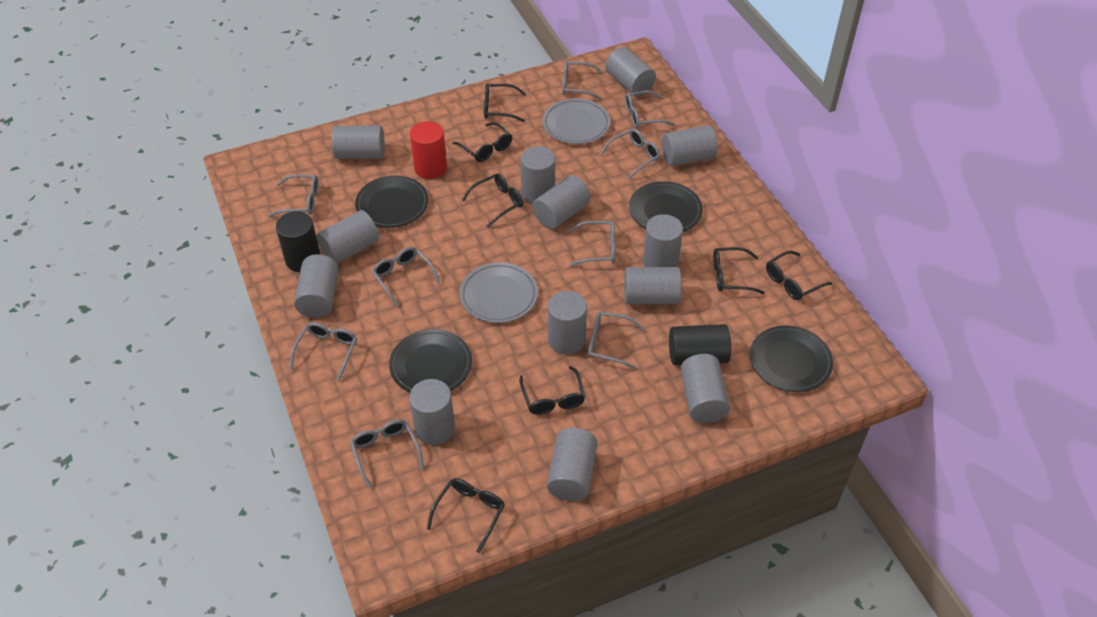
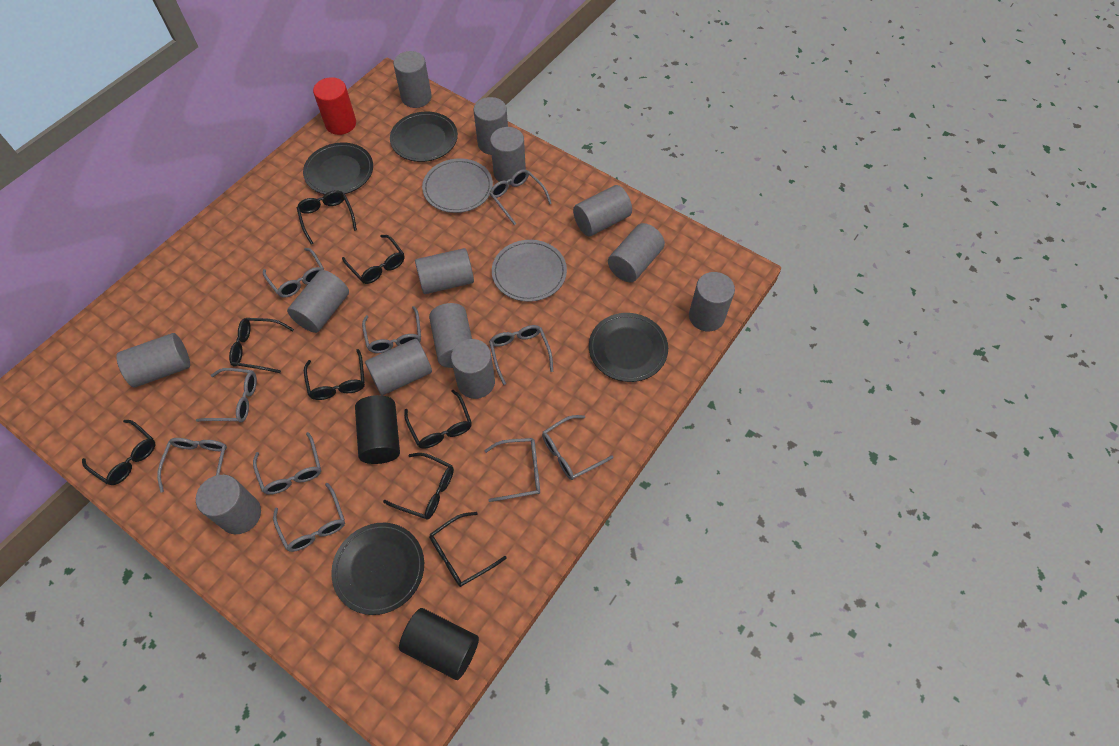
black glasses: [427,478,505,553] [452,122,512,162] [462,173,523,228] [484,84,526,122] [519,366,585,415] [713,247,765,294] [766,251,832,300] = 7 -> [82,420,155,485] [229,318,294,373] [297,190,357,245] [304,349,365,400] [342,235,404,284] [383,453,454,520] [404,390,472,449] [429,512,507,587] = 8
grey glasses: [268,174,319,217] [290,322,357,381] [350,420,424,489] [372,247,440,306] [562,61,604,100] [569,221,615,266] [588,312,644,369] [600,129,660,180] [625,91,675,128] = 9 -> [157,438,227,493] [196,368,257,423] [253,432,321,495] [263,248,324,298] [273,483,345,552] [362,306,421,353] [485,438,540,502] [489,169,552,225] [489,325,553,385] [542,415,613,480] = 10

